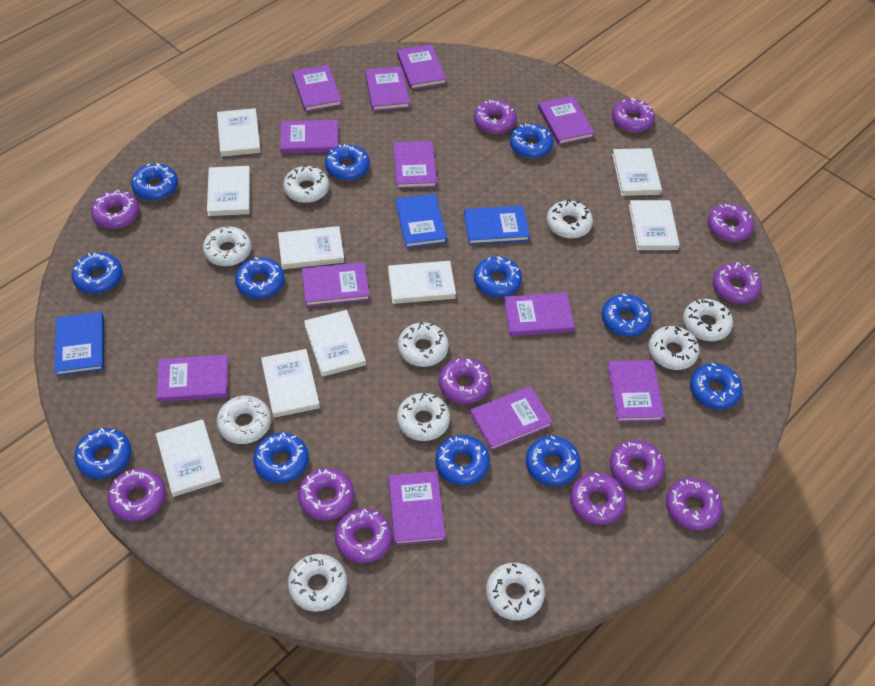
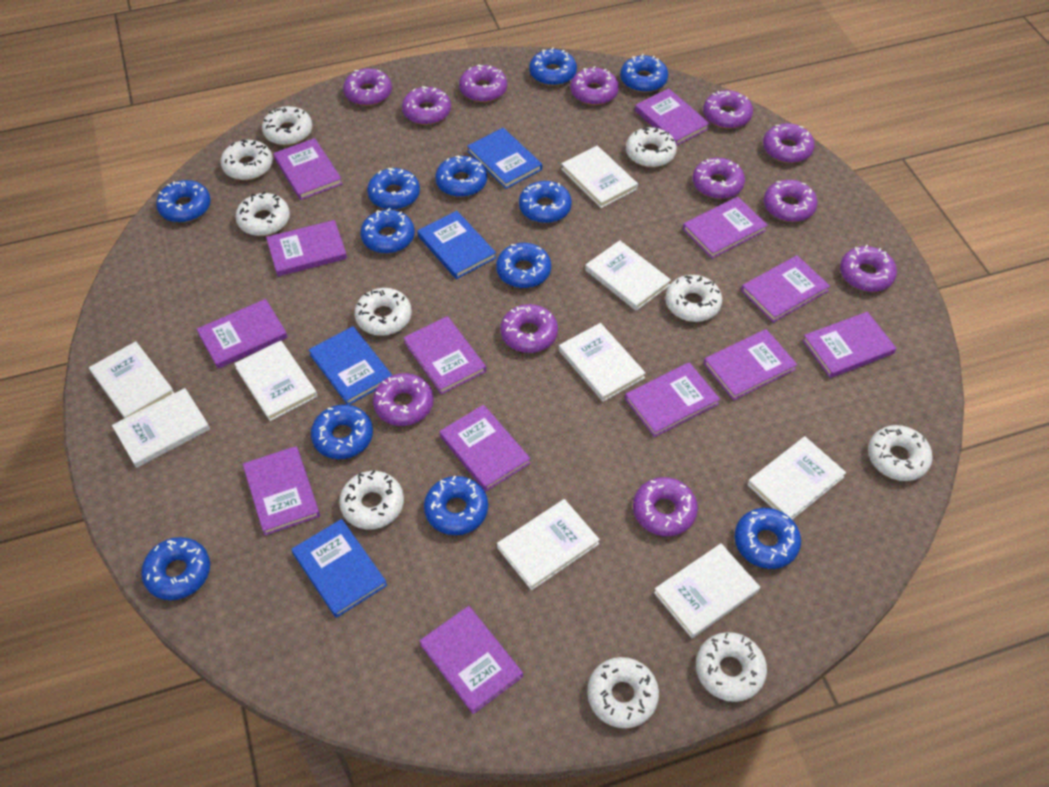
blue book: [54,312,104,376] [396,194,447,248] [464,206,530,245] = 3 -> [292,519,387,618] [309,326,392,405] [417,211,496,279] [467,128,542,189] = 4
purple book: [156,355,228,402] [280,120,339,153] [292,65,342,112] [302,262,370,307] [365,66,410,111] [388,471,446,545] [393,141,437,189] [397,44,446,90] [470,386,553,451] [504,292,575,336] [538,96,595,145] [607,360,665,422] = 12 -> [197,299,288,369] [243,446,320,535] [266,220,347,276] [273,138,342,200] [403,316,486,394] [419,606,523,714] [439,405,531,491] [625,362,720,437] [635,88,710,146] [683,197,768,259] [704,329,797,400] [741,255,830,323] [802,312,896,378] = 13

